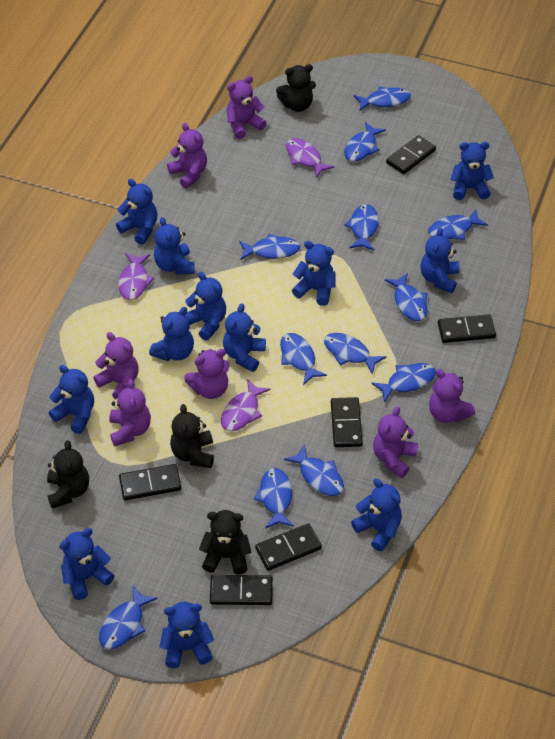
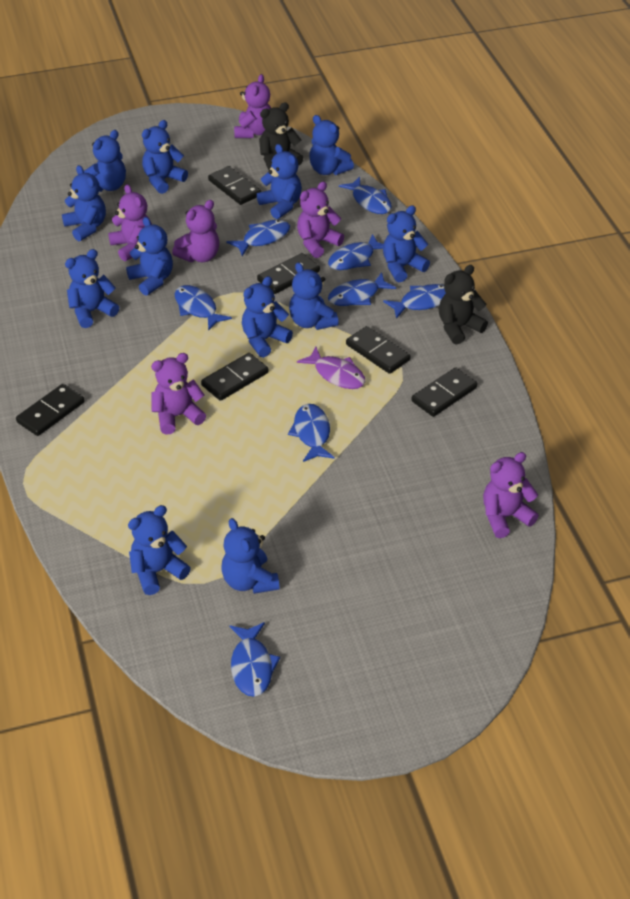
black teddy bear: [47,440,89,508] [170,404,214,468] [199,510,251,575] [276,64,316,112] = 4 -> [259,103,303,170] [439,265,488,344] = 2
blue fish: [99,586,158,649] [239,234,301,260] [254,468,294,529] [280,333,327,385] [284,444,344,496] [324,333,386,375] [344,122,386,162] [344,204,379,250] [354,86,411,111] [371,363,436,403] [384,273,428,321] [428,209,488,240] = 12 -> [175,285,232,331] [227,220,290,256] [230,622,280,697] [288,404,335,462] [328,234,384,270] [328,272,396,306] [339,177,392,214] [383,284,446,319] = 8
purple fish: [119,253,154,300] [221,379,271,432] [286,138,334,178] = 3 -> [297,347,365,389] = 1
purple teddy bear: [93,332,139,400] [109,379,151,446] [167,123,207,188] [184,349,229,399] [227,76,266,139] [373,407,418,478] [429,369,475,423] = 7 -> [108,184,152,261] [151,353,206,435] [172,200,219,262] [234,74,271,138] [297,182,344,258] [483,452,539,538] = 6

